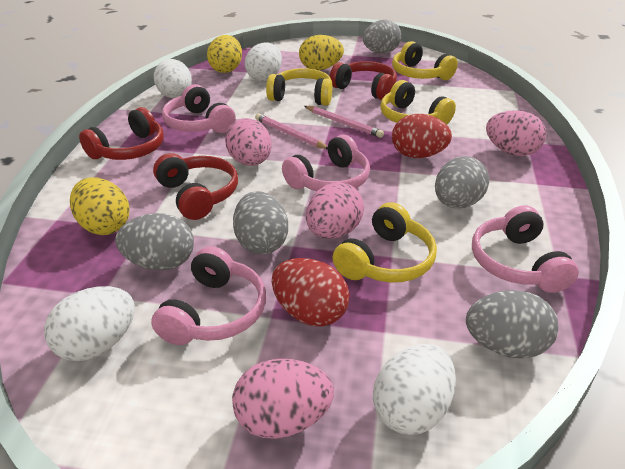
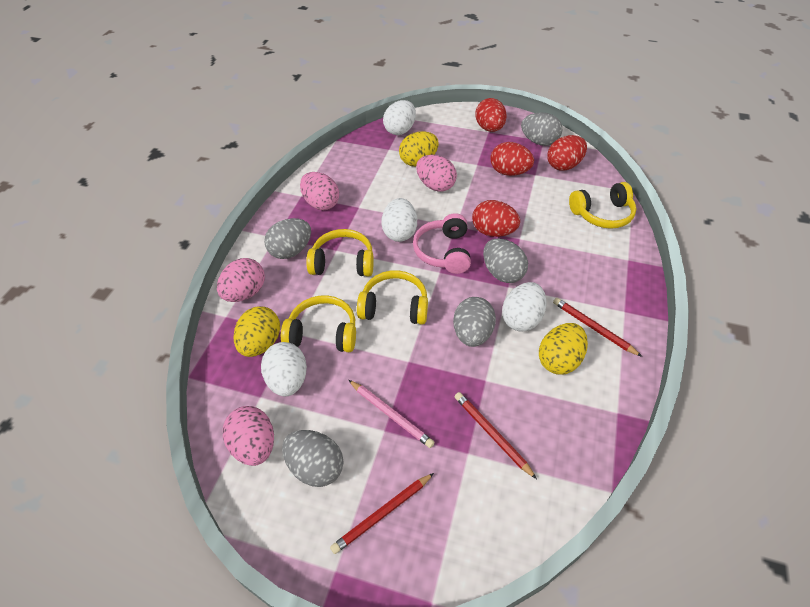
pink headphones: [151,246,266,345] [162,84,236,133] [282,135,370,191] [472,205,579,293] = 4 -> [413,213,471,274] = 1
pink pencil: [255,113,328,149] [305,106,384,138] = 2 -> [349,380,435,448] = 1
red egg: [272,258,350,326] [392,114,452,158] = 2 -> [472,200,520,237] [475,98,507,132] [490,142,534,176] [547,135,587,171] = 4
red headphones: [79,107,164,160] [153,153,238,220] [330,61,397,100] = 3 -> none = 0
red pencil: none = 0 -> [330,473,434,554] [455,392,537,479] [553,298,642,357] = 3

